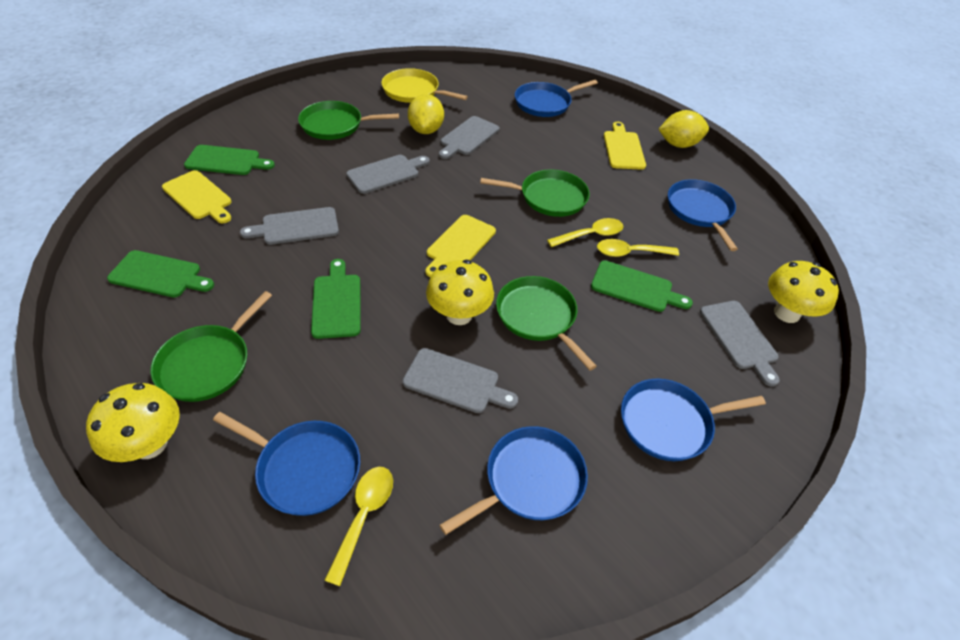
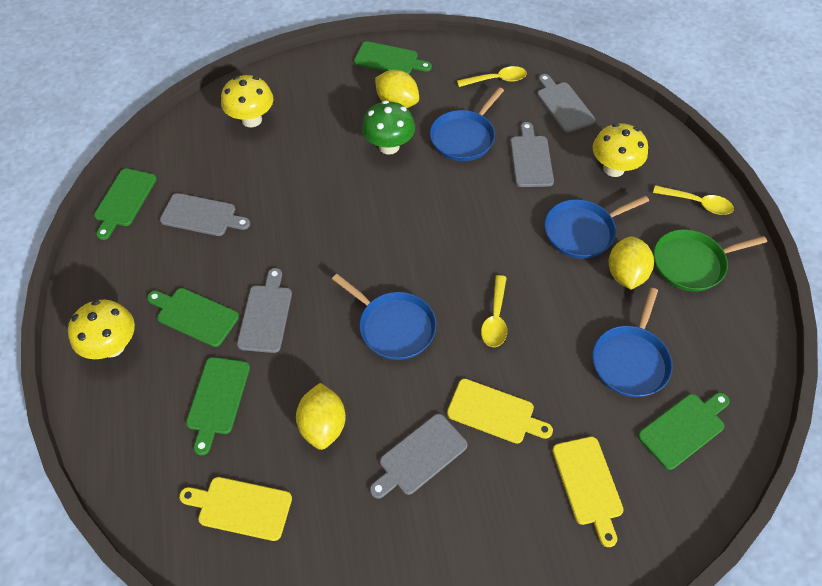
blue pan: [213,412,360,516] [440,426,588,535] [515,80,598,117] [621,379,766,461] [668,179,738,251] = 5 -> [332,274,437,360] [430,87,504,161] [545,195,649,259] [593,288,673,397] = 4
green cutting board: [107,250,214,298] [184,145,275,175] [311,259,361,339] [591,261,693,312] = 4 -> [94,168,157,240] [147,288,239,347] [186,357,250,455] [354,41,432,74] [638,393,730,470] = 5
green mushroom: none = 0 -> [362,100,415,155] = 1
green pan: [150,291,272,402] [298,101,399,140] [480,170,590,217] [496,276,597,370] = 4 -> [654,230,767,291] = 1
yellow lemon: [408,94,444,134] [658,110,709,148] = 2 -> [296,383,346,450] [375,70,419,108] [609,237,654,290] = 3
yellow pan: [381,68,468,103] = 1 -> none = 0

